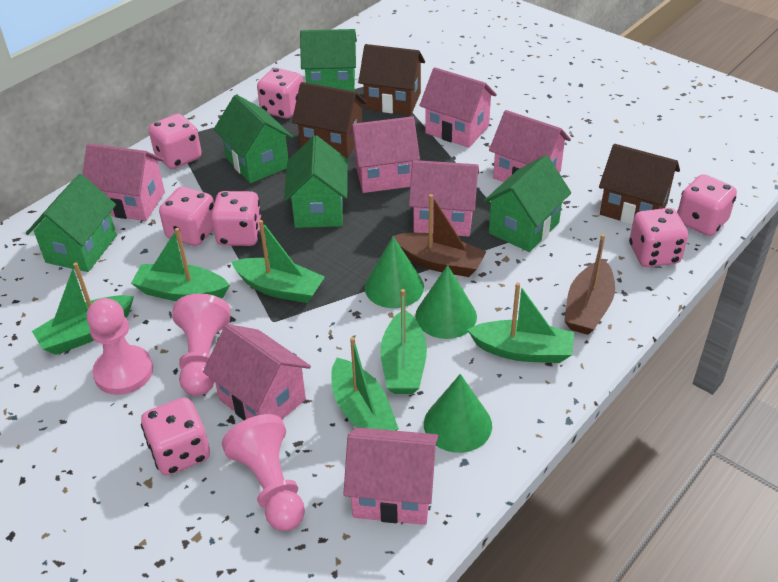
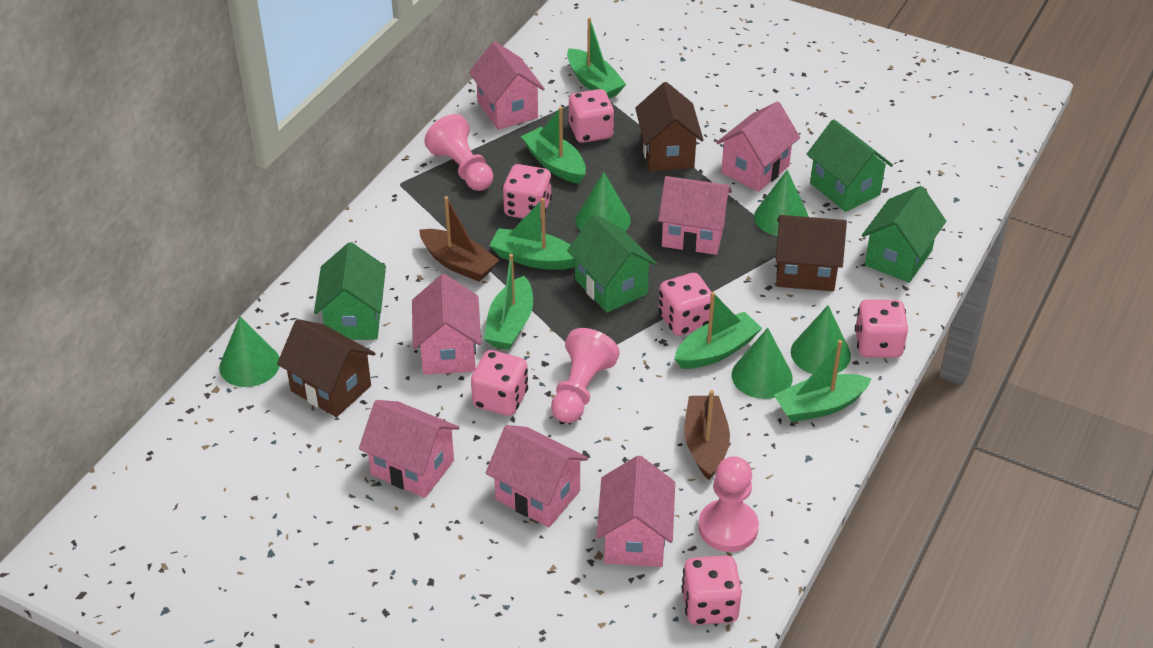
green cone: [365,236,424,308] [415,265,477,339] [424,374,492,453] = 3 -> [219,316,280,387] [575,172,631,231] [732,328,792,399] [754,170,809,236] [791,305,851,374] = 5
green house: [26,174,117,272] [214,94,293,183] [284,135,348,228] [300,29,357,91] [483,155,571,252] = 5 -> [314,242,386,340] [567,214,657,313] [806,119,893,212] [862,186,946,283] = 4
pink dice: [141,397,210,476] [149,114,202,169] [159,187,214,246] [211,191,262,246] [257,68,303,118] [629,208,688,267] [677,174,737,236] = 7 -> [471,350,528,416] [502,164,552,219] [569,89,615,143] [658,273,711,336] [682,555,742,625] [855,300,908,358] = 6

